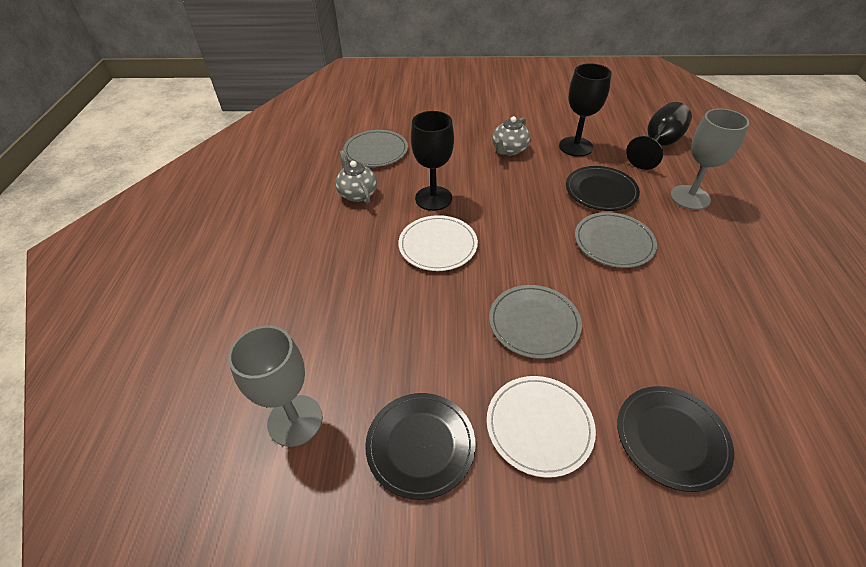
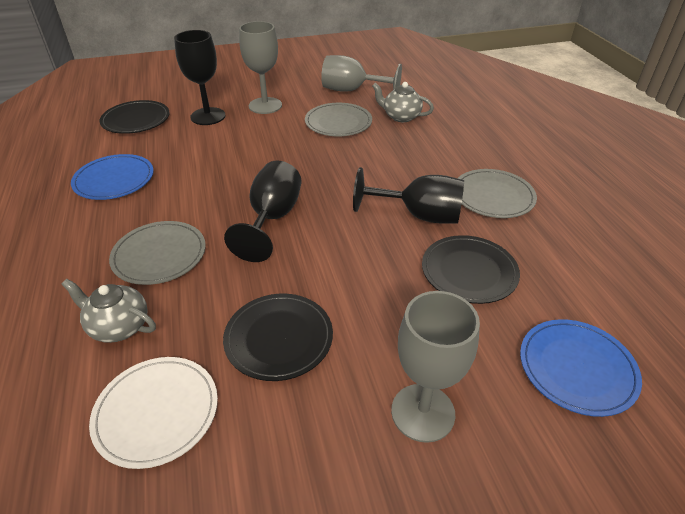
blue plate: none = 0 -> [71,154,154,200] [520,319,642,417] = 2
grey goblet: [228,325,323,447] [670,109,749,210] = 2 -> [239,21,282,114] [321,55,402,92] [391,291,480,443] = 3
white plate: [398,215,478,271] [487,376,596,478] = 2 -> [89,357,218,469] = 1

